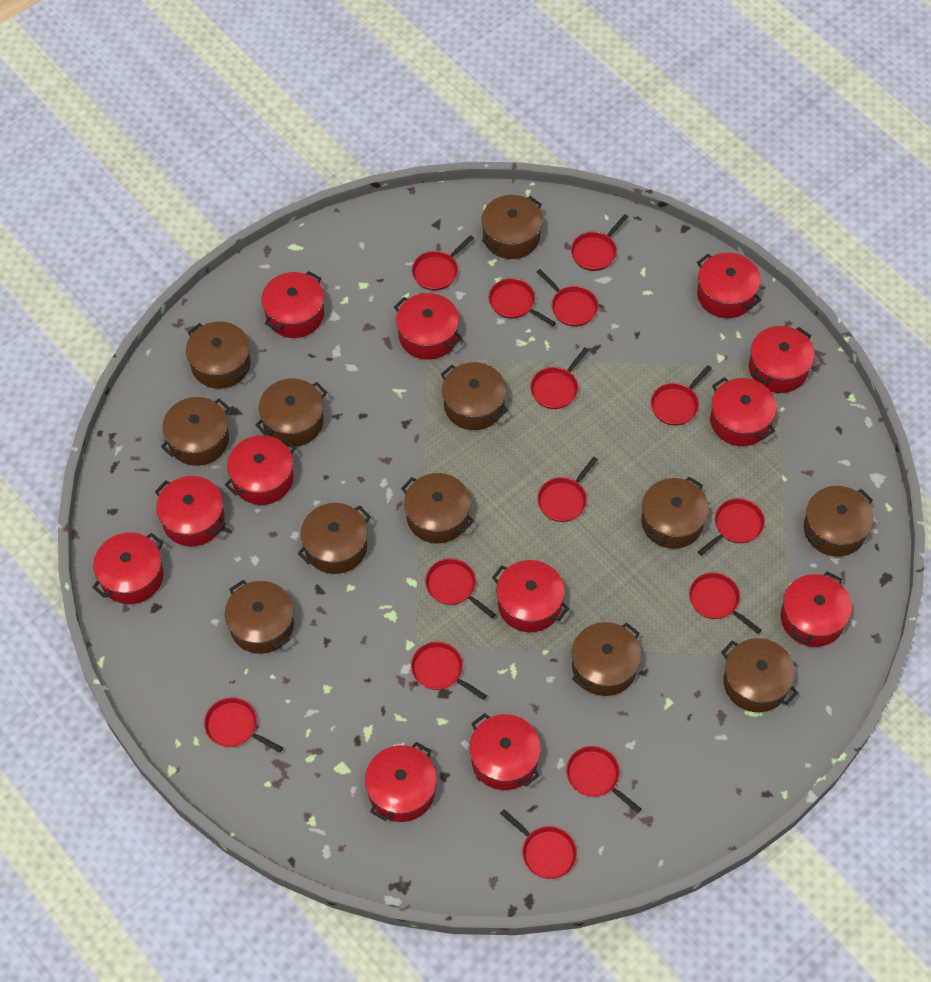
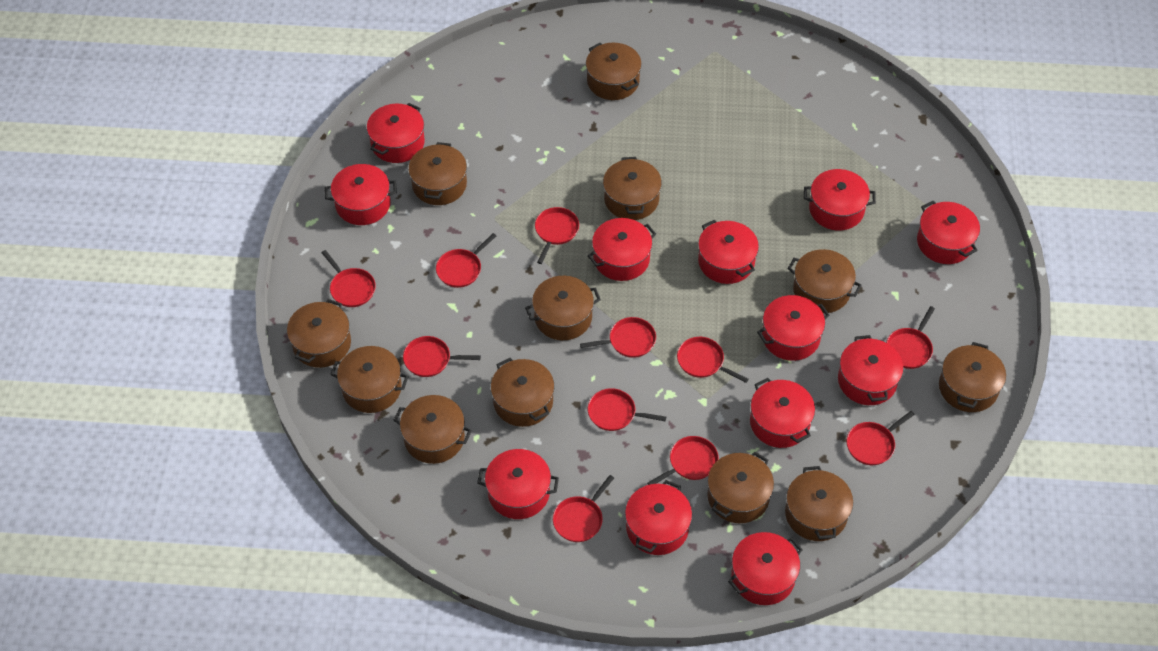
red pan: [204,697,283,753] [411,642,487,700] [412,235,474,291] [425,558,496,618] [489,278,556,326] [500,809,577,879] [530,347,589,409] [537,269,598,326] [537,457,598,522] [566,746,642,813] [571,214,628,271] [651,365,712,426] [689,572,762,634] [698,498,765,556] = 14 -> [321,250,376,307] [403,336,481,377] [436,233,496,288] [535,207,579,264] [553,475,614,542] [580,317,656,358] [588,388,666,431] [647,436,719,485] [677,337,749,383] [846,411,915,465] [886,306,935,369] = 11

